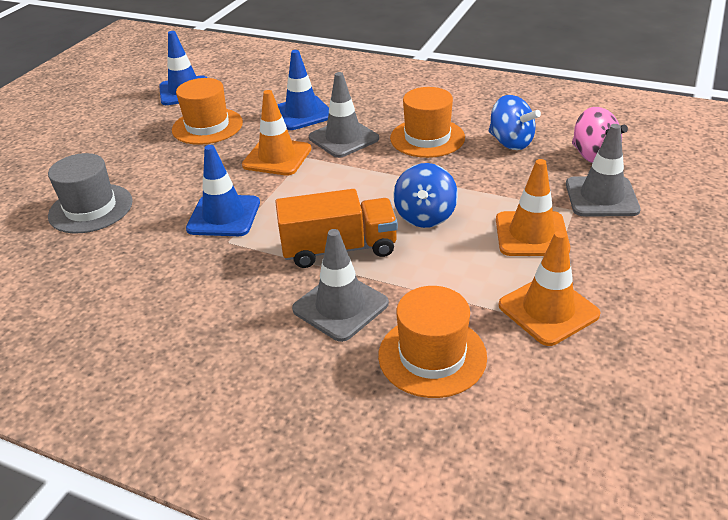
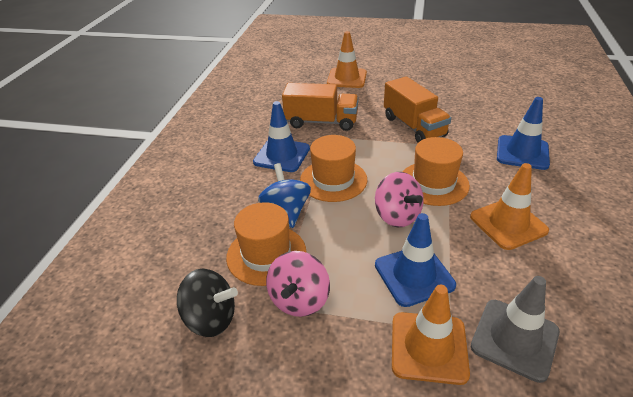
black spinning top: none = 0 -> [177,269,238,337] = 1
blue spinning top: [393,163,458,228] [489,95,541,150] = 2 -> [258,163,311,228] = 1
grey hat: [48,153,133,233] = 1 -> none = 0
grey traffic cone: [292,229,389,342] [309,72,379,158] [566,124,641,216] = 3 -> [471,276,560,383] = 1
orange truck: [275,189,398,268] = 1 -> [282,83,359,131] [384,76,451,143] = 2
pink spinning top: [572,107,628,163] = 1 -> [266,251,330,317] [375,172,424,227] = 2

